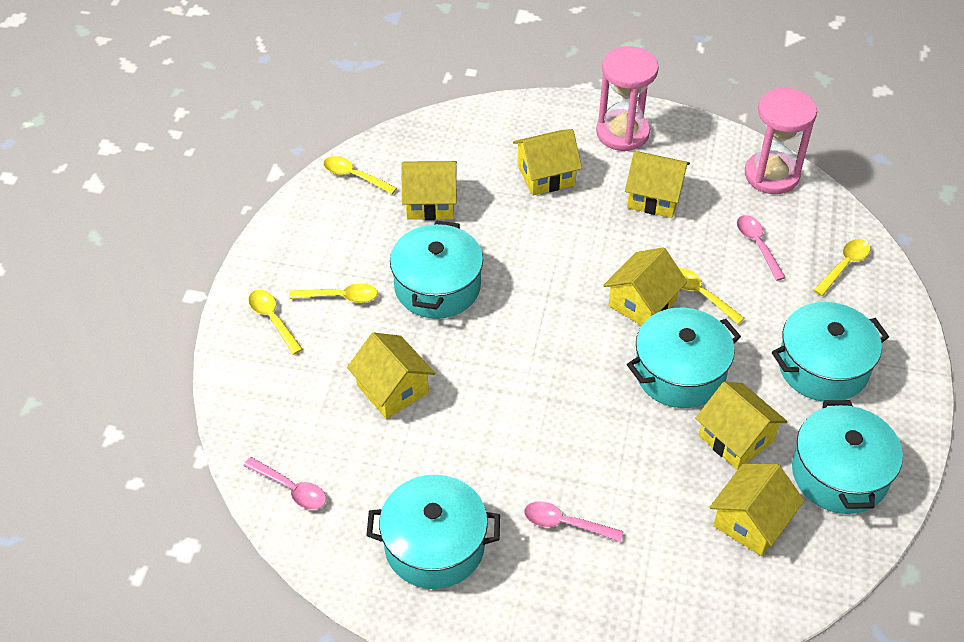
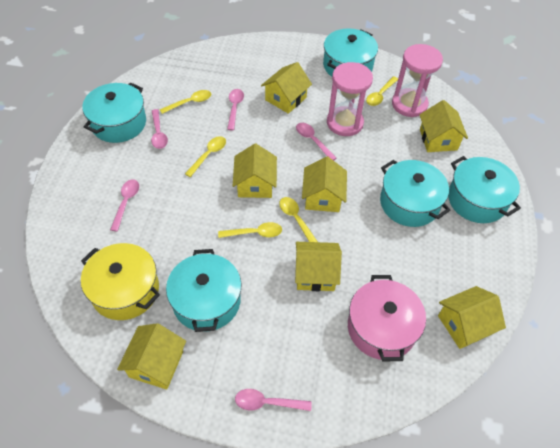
pink pot: none = 0 -> [348,275,426,361] = 1
pink spoon: [243,457,326,510] [524,501,624,542] [737,215,786,281] = 3 -> [110,179,139,232] [151,109,168,149] [227,89,244,130] [235,389,312,411] [296,123,337,161] = 5
yellow pot: none = 0 -> [81,243,160,320] = 1

